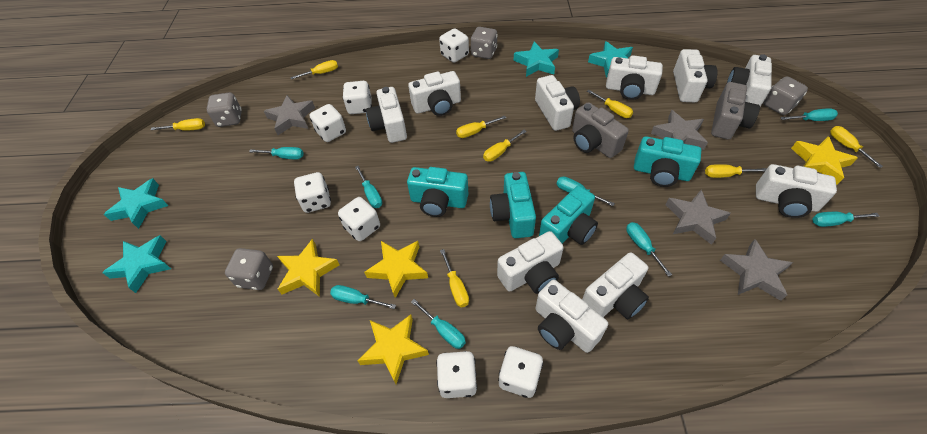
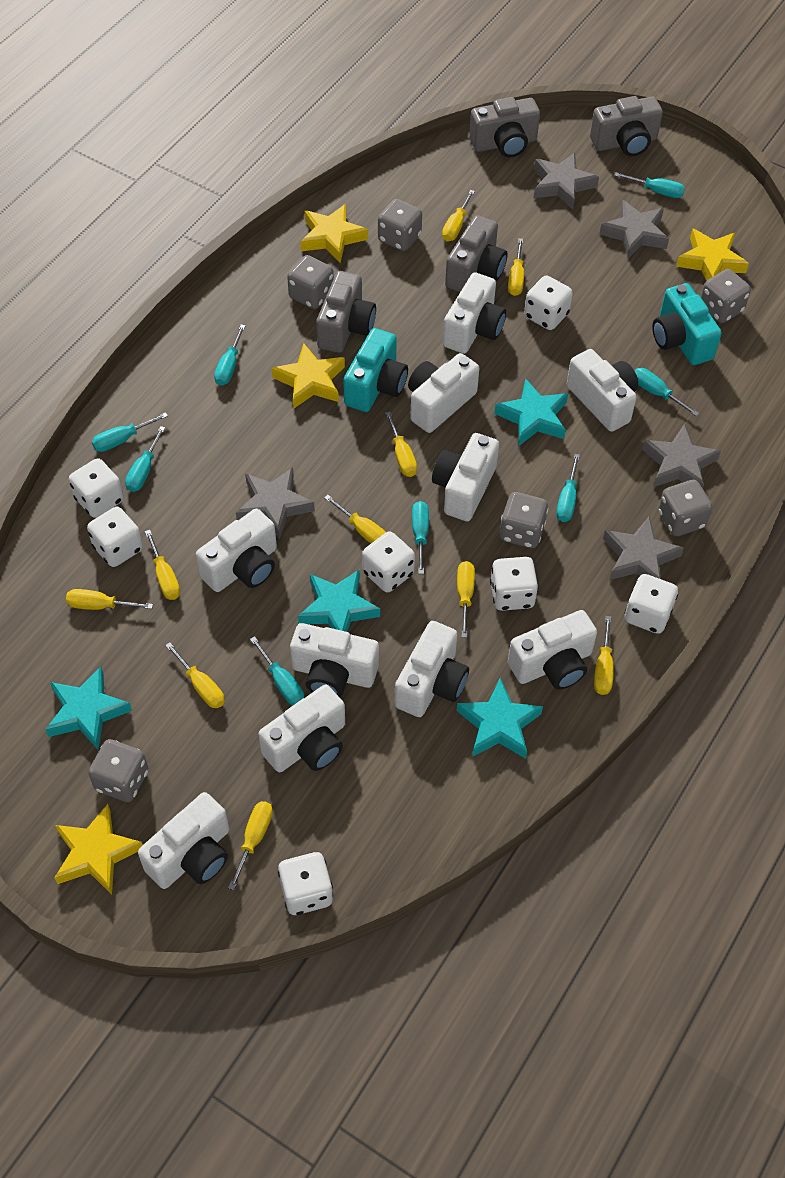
grey camera: [572,102,629,158] [711,82,760,140] = 2 -> [316,271,376,353] [445,215,508,292] [469,97,540,157] [590,96,663,156] = 4
grey dice: [207,93,242,127] [225,248,273,290] [471,27,498,59] [763,76,808,115] = 4 -> [88,739,148,802] [287,255,334,309] [378,199,422,251] [500,492,548,548] [658,480,713,536] [701,269,751,323] = 6
grey star: [264,95,315,135] [651,110,708,150] [665,190,731,245] [720,239,793,301] = 4 -> [236,468,315,540] [534,153,599,209] [600,200,669,258] [603,517,684,580] [642,424,721,488] = 5
turquoise camera: [407,167,468,217] [490,172,536,238] [539,186,598,245] [634,136,701,187] = 4 -> [343,328,408,412] [652,283,722,365] = 2
yellow screwdriver: [151,118,205,131] [290,60,338,79] [440,249,469,307] [456,116,506,138] [483,130,527,162] [587,90,633,118] [705,164,767,178] [830,126,883,168] = 8 -> [66,589,153,610] [145,530,180,600] [165,642,225,708] [228,801,273,890] [324,495,386,544] [386,411,417,477] [442,190,475,242] [457,561,475,638] [508,238,524,296] [594,616,614,695] = 10

